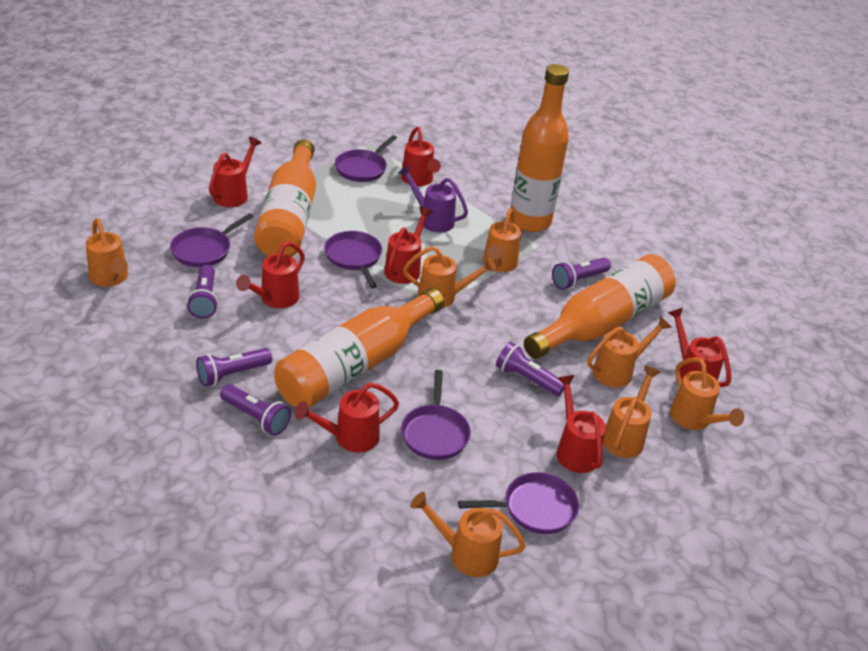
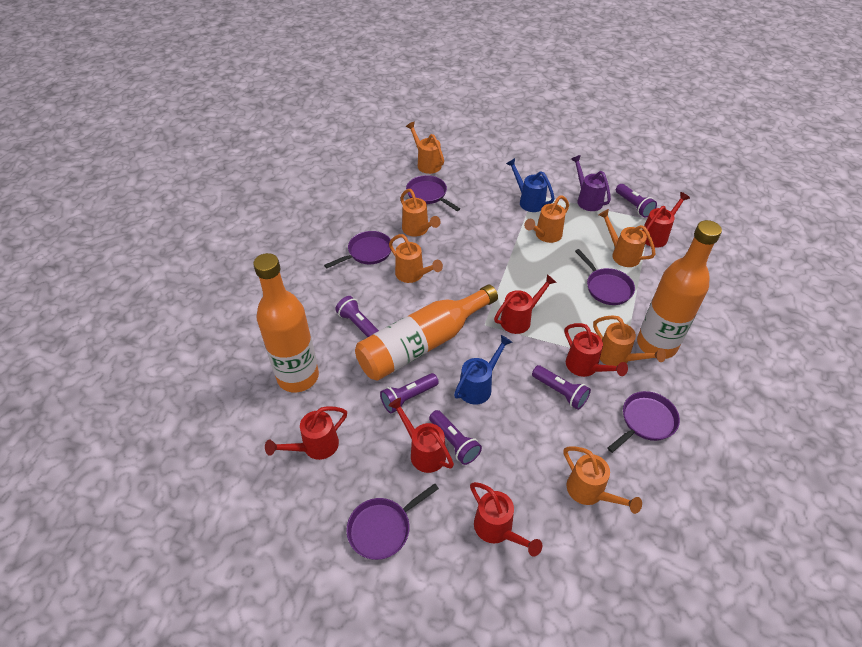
blue watering can: none = 0 -> [454,335,513,405] [506,158,555,212] = 2
orange bottle: [254,139,316,257] [274,288,444,408] [511,64,569,232] [524,254,676,359] = 4 -> [253,253,319,393] [355,284,498,381] [637,220,722,359] = 3
red watering can: [209,137,261,207] [236,241,305,308] [295,382,399,452] [384,207,433,284] [401,127,441,186] [556,375,606,473] [668,308,731,387] = 7 -> [265,406,347,460] [388,397,454,473] [470,482,542,556] [494,274,557,334] [565,323,628,377] [643,192,690,248] = 6

